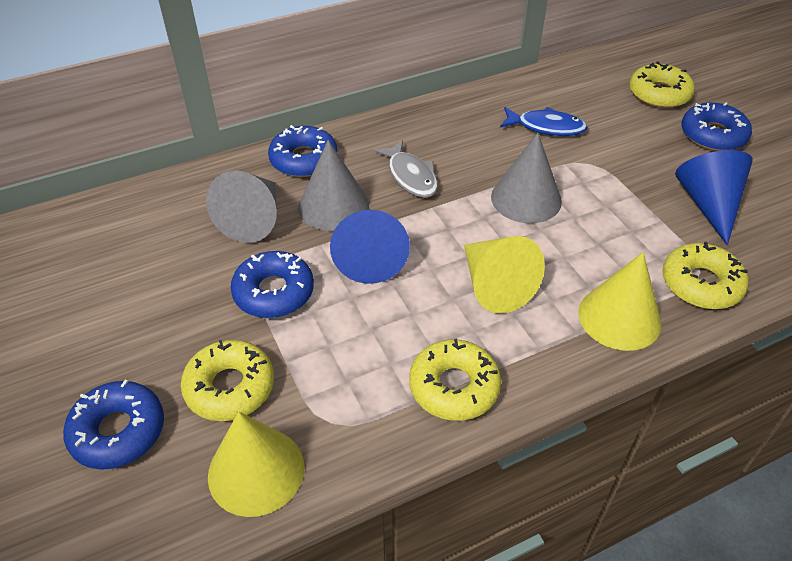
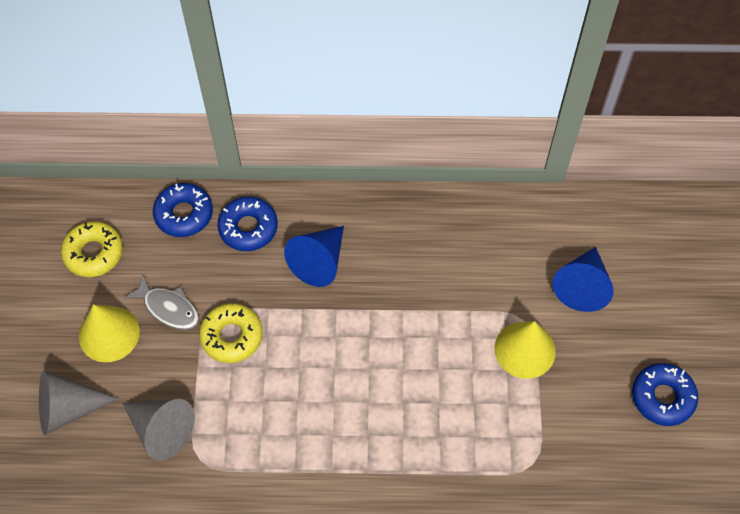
blue donut: [63,380,164,470] [231,251,314,318] [268,125,338,177] [681,102,752,151] = 4 -> [153,183,213,237] [217,197,278,251] [632,363,698,426] = 3
blue fish: [500,107,588,136] = 1 -> none = 0
grey cone: [206,170,277,243] [298,140,369,231] [491,133,562,223] = 3 -> [39,370,119,435] [122,399,195,461] = 2
yellow cone: [208,412,304,517] [464,236,545,313] [579,252,662,351] = 3 -> [79,304,140,362] [494,321,556,379] = 2
yellow donut: [181,340,274,421] [409,339,501,421] [630,62,695,108] [662,242,749,309] = 4 -> [61,221,123,277] [199,303,263,363] = 2

